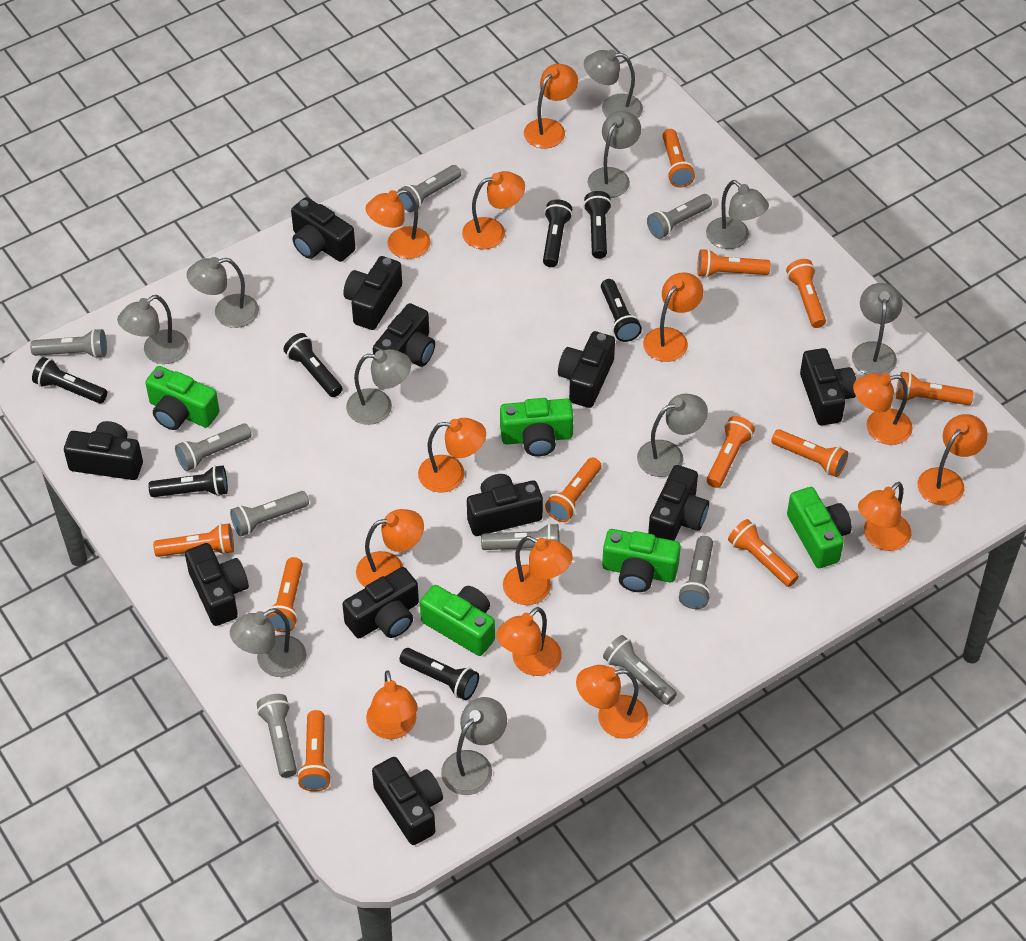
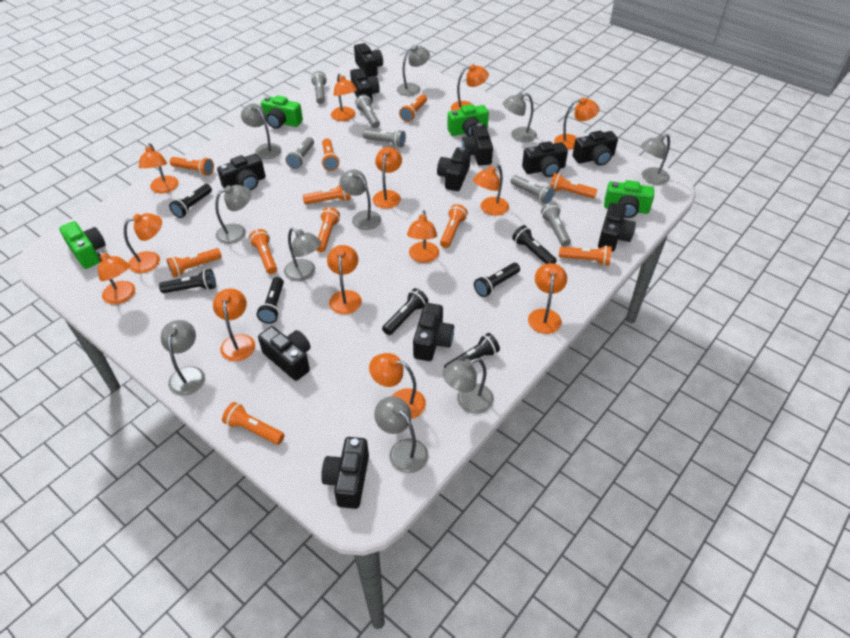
green camera: [145,366,220,430] [420,585,495,656] [500,398,574,456] [602,529,681,592] [787,487,852,568] = 5 -> [59,221,106,269] [261,95,303,129] [447,104,489,137] [604,180,654,218] = 4
grey flashlight: [30,329,107,358] [175,423,251,471] [230,491,309,537] [257,694,297,778] [398,165,461,212] [481,523,560,550] [603,635,677,705] [647,194,712,239] [679,536,713,609] = 9 -> [286,137,314,169] [311,71,327,104] [355,95,380,128] [363,130,406,148] [510,175,555,204] [541,203,571,247] = 6

